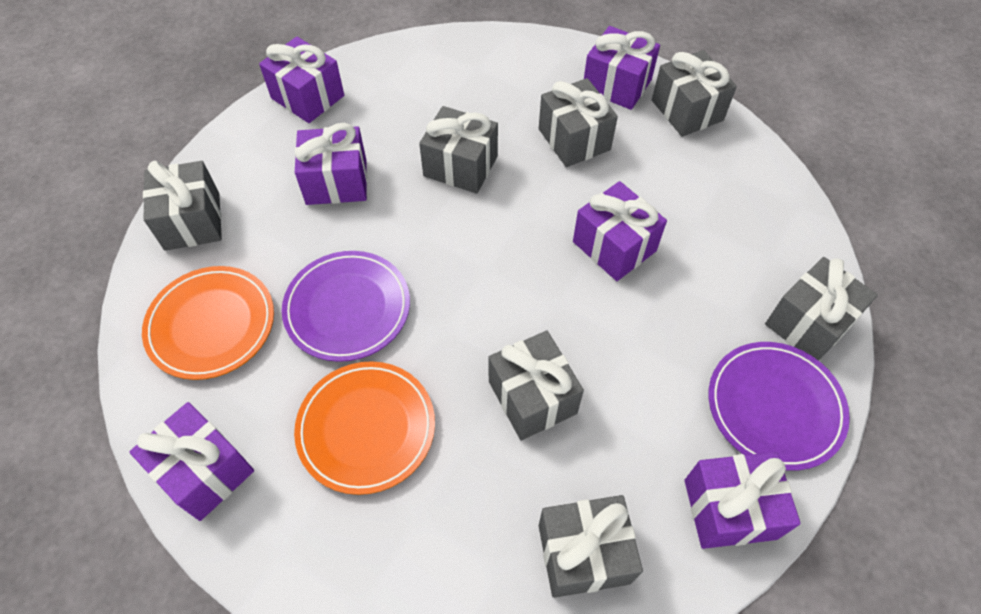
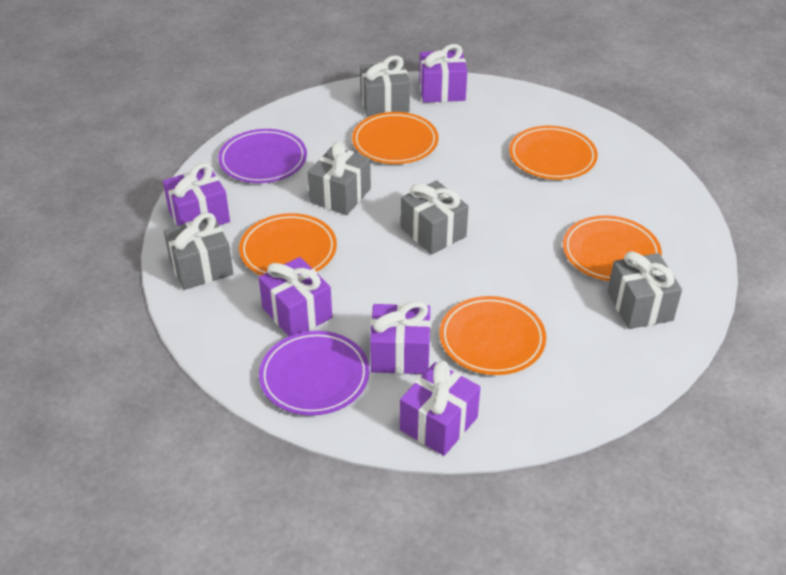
grey gift: [143,160,222,251] [419,106,498,194] [489,331,584,440] [539,78,618,167] [539,495,643,598] [652,50,737,137] [765,257,878,361] = 7 -> [164,212,234,290] [308,141,371,215] [360,55,410,116] [401,180,469,255] [607,251,682,329] = 5
orange plate: [142,266,274,380] [294,361,435,495] = 2 -> [239,213,337,275] [352,112,439,164] [440,296,546,375] [509,126,598,180] [563,215,662,281] = 5
purple gift: [129,402,254,521] [259,37,344,123] [295,123,367,205] [573,181,667,281] [584,26,660,110] [684,452,801,549] = 6 -> [163,163,230,226] [259,257,332,336] [370,301,431,374] [400,361,481,456] [419,44,467,103] = 5

